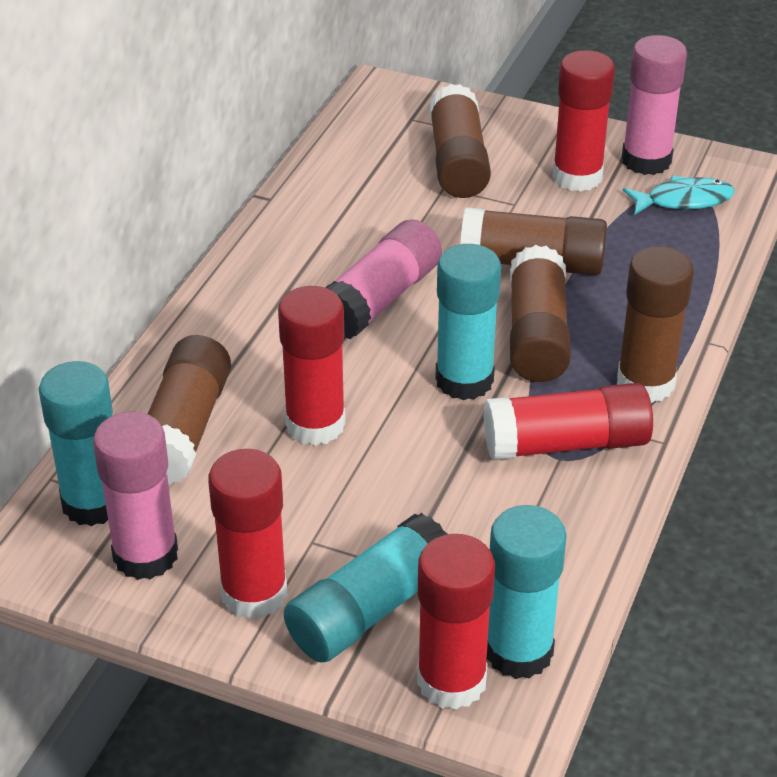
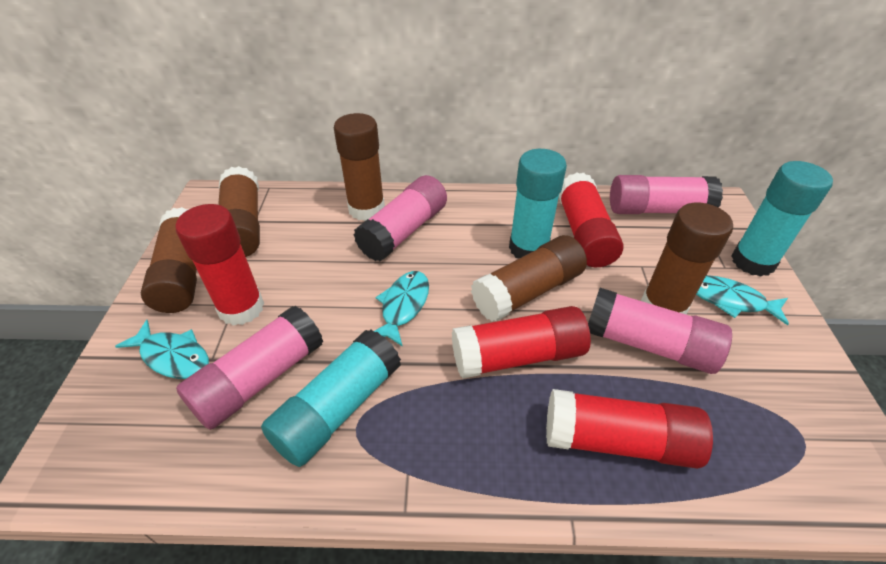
pink glue stick: [93,412,178,580] [325,219,442,339] [622,35,687,175] = 3 -> [176,306,323,430] [354,175,447,261] [588,288,732,374] [610,175,723,214] = 4
red glue stick: [208,449,288,619] [278,286,346,446] [417,534,495,710] [483,383,653,460] [552,50,615,192] = 5 -> [175,204,264,326] [452,306,591,378] [546,389,713,469] [559,173,623,267] = 4
turquoise fish: [623,175,735,215] = 1 -> [115,320,209,379] [374,271,429,347] [696,275,789,325] = 3
turquoise glue stick: [39,361,113,526] [284,513,448,663] [435,244,501,400] [487,505,567,679] = 4 -> [261,329,401,467] [509,149,567,258] [731,161,833,277] = 3

